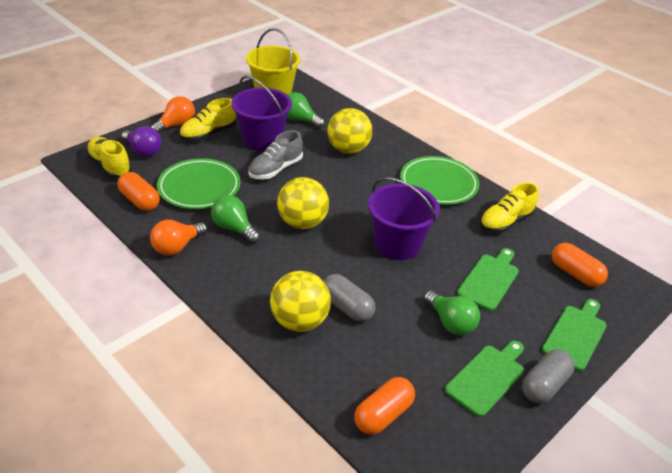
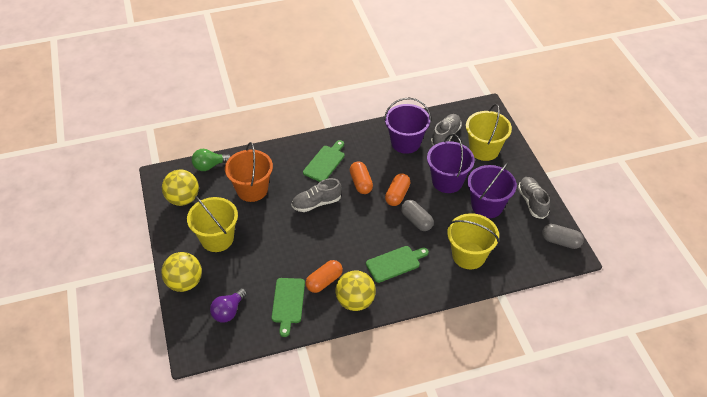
green light bulb: [211,195,260,243] [287,92,325,128] [424,291,480,335] = 3 -> [192,149,231,171] = 1
green plate: [157,158,241,209] [400,156,480,205] = 2 -> none = 0
grey shoe: [249,130,303,179] = 1 -> [292,178,342,212] [431,114,462,146] [518,177,550,219] = 3
orange bucket: none = 0 -> [225,142,273,202] = 1
orange light bulb: [150,220,207,255] [151,96,195,133] = 2 -> none = 0
purple bucket: [232,76,292,151] [368,177,440,260] = 2 -> [384,98,431,154] [427,134,475,193] [467,163,517,218] = 3
yellow bucket: [246,28,300,94] = 1 -> [187,196,238,252] [447,213,499,269] [466,104,512,161] = 3
yellow shoe: [86,137,132,178] [179,98,236,141] [480,182,539,233] = 3 -> none = 0

